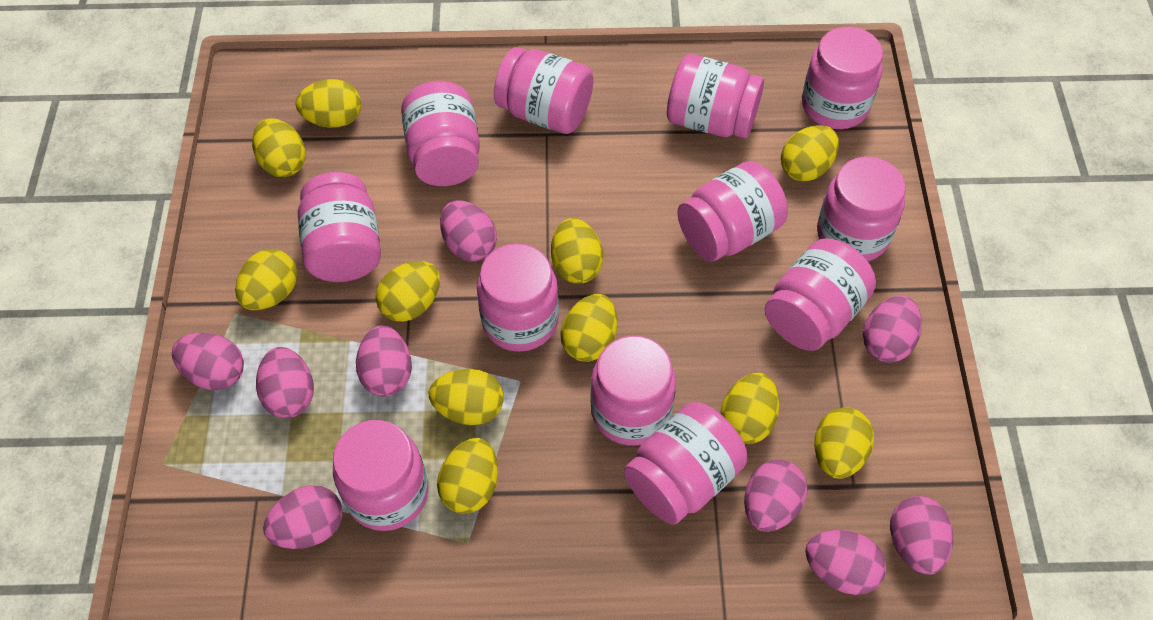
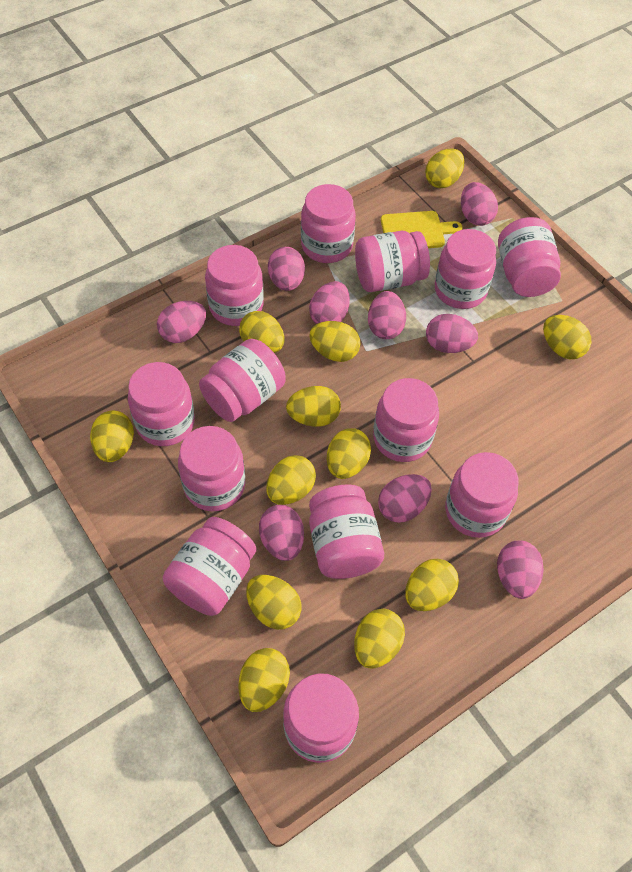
pink jar: [298,172,381,282] [333,420,429,531] [401,81,480,186] [477,243,559,352] [494,47,593,134] [590,336,676,446] [624,402,747,525] [667,54,764,139] [677,161,788,262] [765,238,876,351] [802,27,883,129] [817,157,906,261] = 12 -> [128,362,195,446] [163,517,256,616] [178,426,245,511] [199,339,286,422] [205,245,264,326] [283,673,359,763] [301,184,356,263] [309,485,384,579] [355,231,430,292] [373,378,439,462] [435,229,496,309] [445,452,519,538] [498,217,561,297] = 13
yellow cutting board: none = 0 -> [381,211,462,248] = 1
yellow egg: [235,249,298,310] [252,118,306,177] [296,79,361,128] [376,261,440,322] [429,369,504,425] [437,438,498,514] [551,218,603,284] [560,294,617,362] [720,373,779,444] [781,125,839,182] [814,407,874,479] = 11 -> [90,410,134,462] [239,311,284,353] [239,648,290,712] [246,575,302,630] [266,455,316,505] [286,386,341,427] [309,321,360,362] [327,428,371,479] [354,609,405,669] [405,559,459,611] [425,148,464,188] [543,315,591,359] = 12

